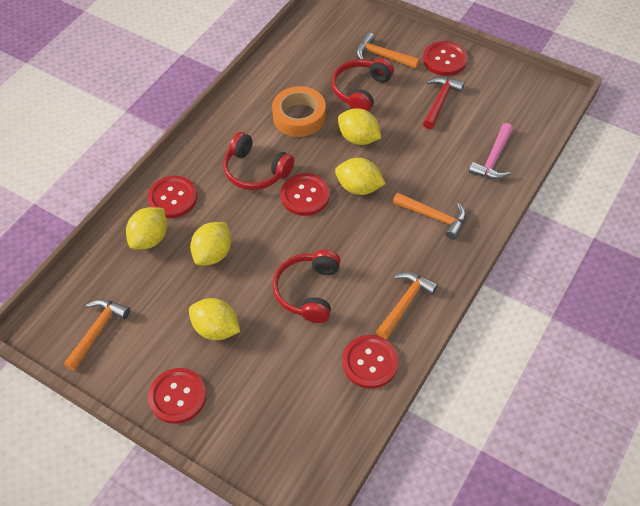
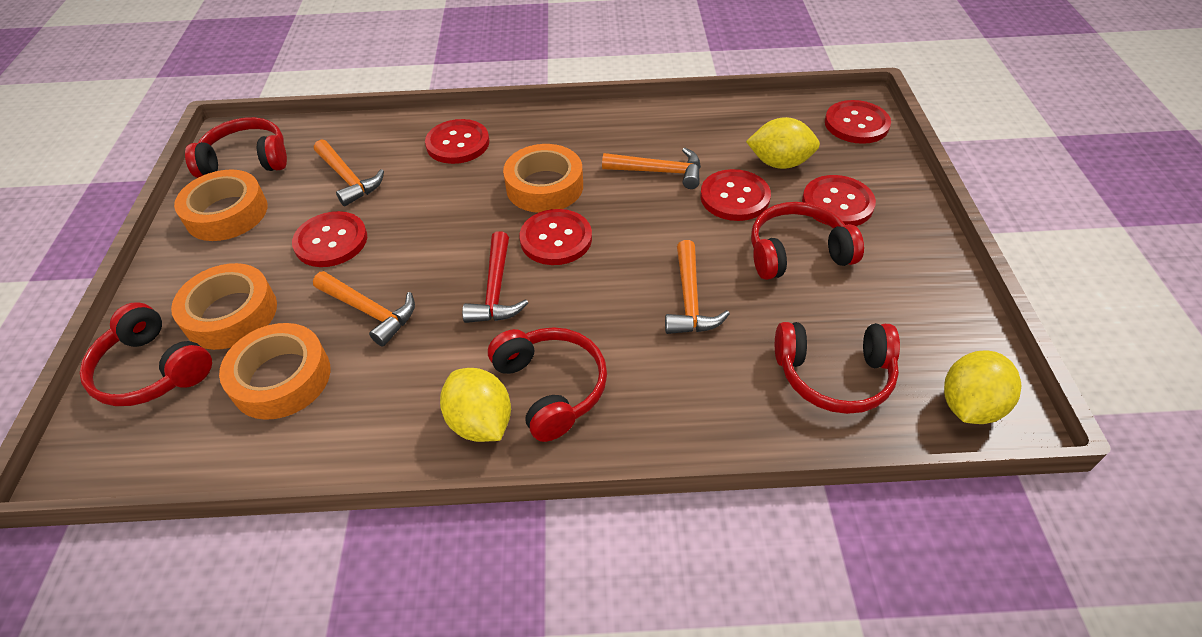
orange tape: [272,86,326,137] = 1 -> [171,263,277,350] [174,169,268,241] [219,323,330,420] [503,144,583,213] = 4
pink hammer: [469,123,513,179] = 1 -> none = 0
red button: [147,176,197,218] [148,368,207,424] [281,173,330,216] [342,335,399,389] [423,41,468,76] = 5 -> [292,211,367,267] [425,119,490,164] [519,209,592,265] [700,169,771,221] [802,175,876,226] [825,100,891,144] = 6
red headphones: [223,132,294,190] [273,250,341,323] [331,58,394,112] = 3 -> [80,302,212,406] [185,117,287,178] [488,327,607,442] [751,202,864,280] [775,322,900,414] = 5
yellow lemon: [126,207,167,249] [189,298,240,340] [190,222,231,265] [335,158,386,195] [338,108,381,145] = 5 -> [440,368,511,442] [746,117,820,169] [944,350,1021,424] = 3

